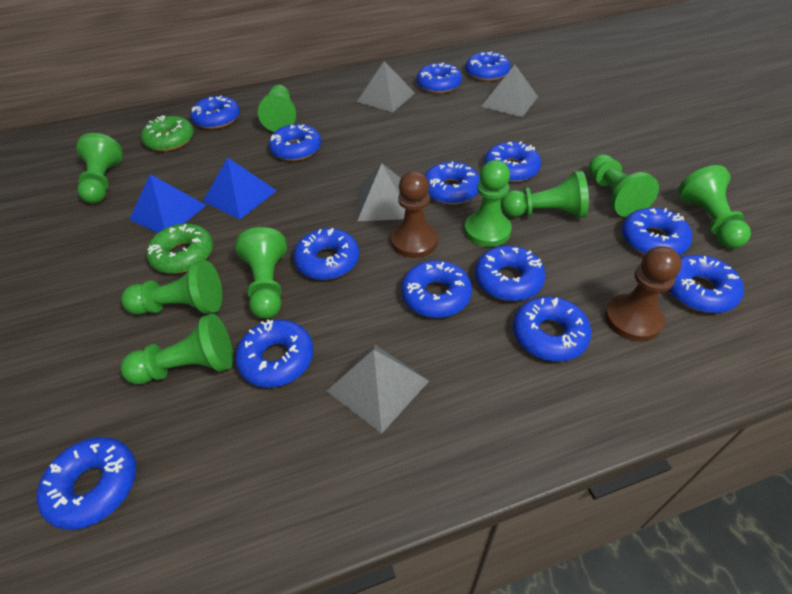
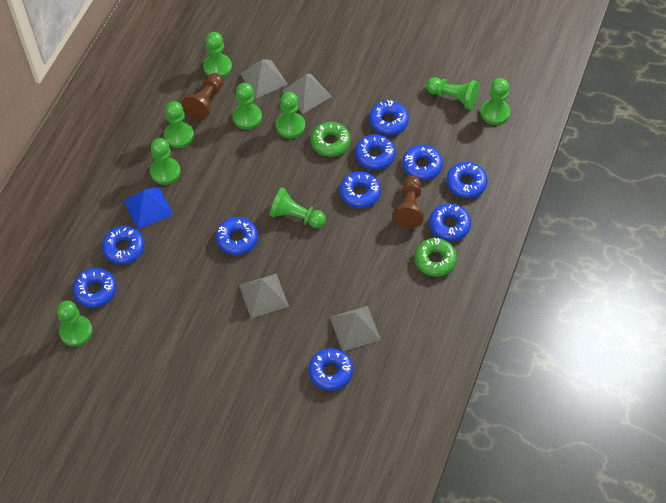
blue donut: [36,437,136,530] [190,96,240,129] [235,319,314,388] [269,124,321,161] [293,228,359,280] [401,260,472,318] [417,63,462,93] [425,162,480,204] [465,51,510,81] [475,246,546,301] [484,141,541,182] [513,297,591,361] [622,208,692,255] [669,255,744,313] = 14 -> [73,268,117,308] [102,226,145,264] [216,217,258,255] [309,348,353,391] [340,171,381,208] [355,134,396,170] [369,100,409,135] [402,145,443,180] [429,203,471,241] [446,162,488,198] = 10
blue pyramid: [129,174,207,233] [203,157,277,219] = 2 -> [124,186,173,230] = 1

